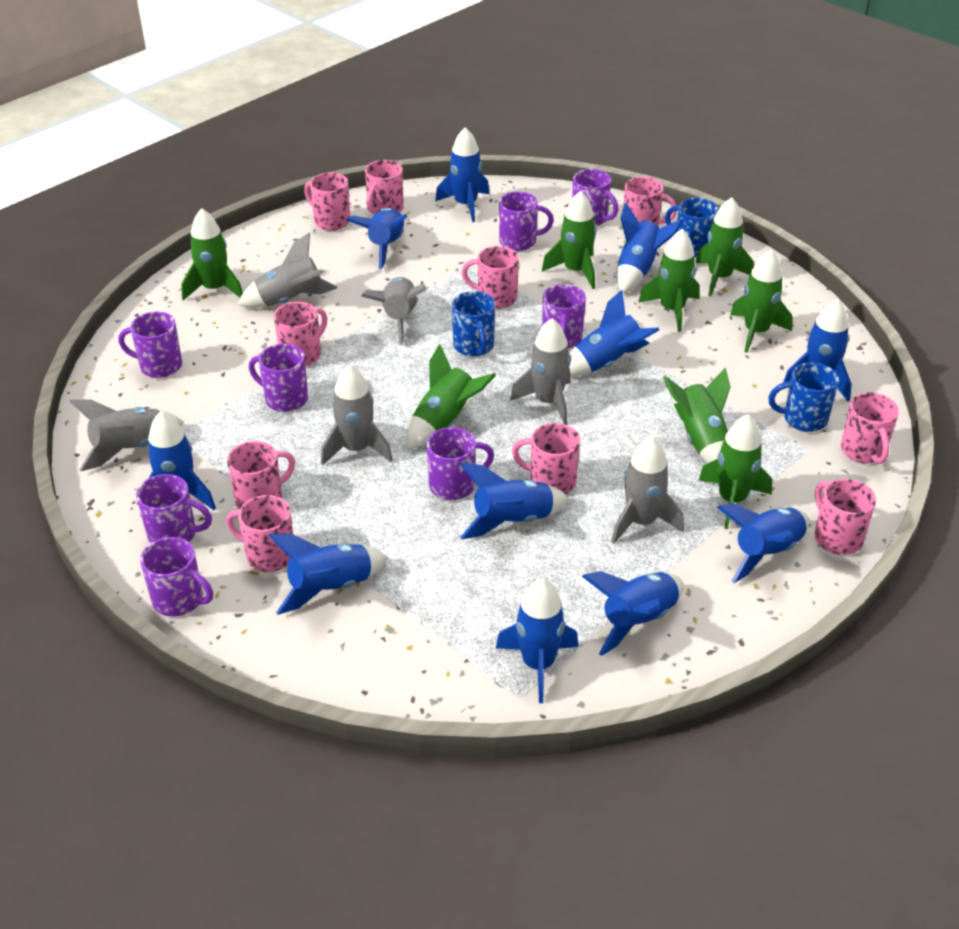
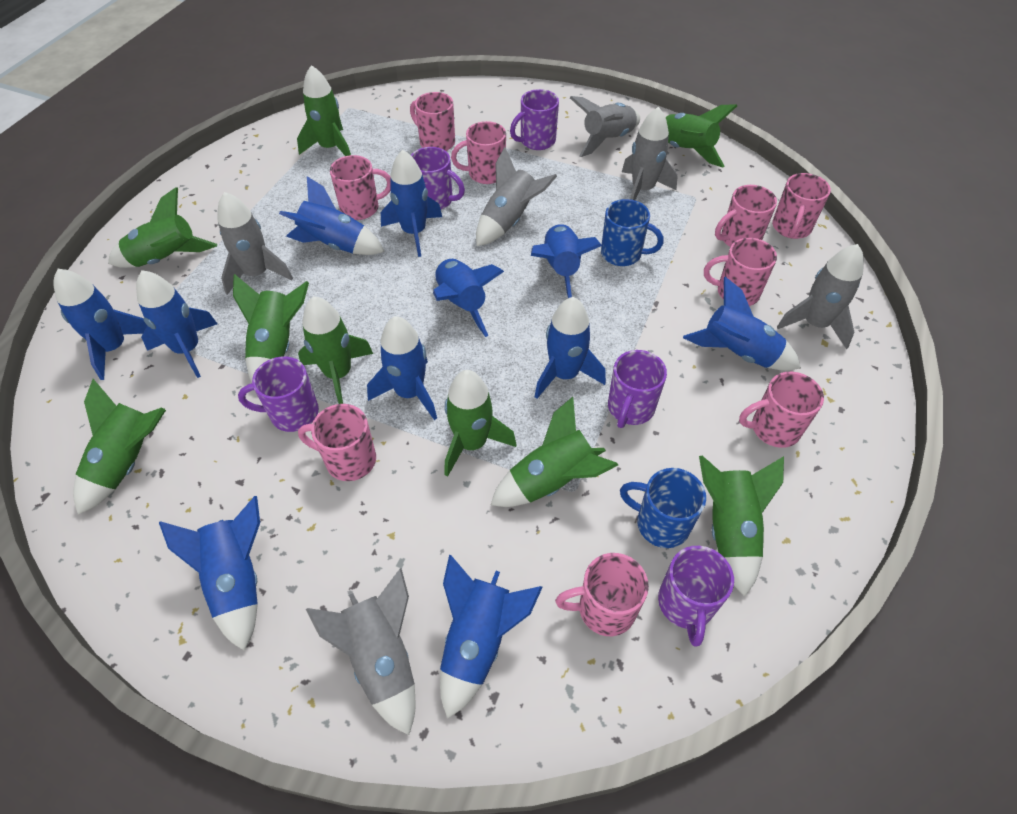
blue mug: [452,291,495,356] [665,198,718,258] [768,362,839,432] = 3 -> [601,199,664,266] [620,468,706,548] = 2
green rocket: [181,208,243,300] [406,344,496,449] [542,191,597,289] [638,229,700,332] [663,367,731,463] [695,197,754,296] [699,414,772,529] [730,250,793,353] = 8 -> [73,379,166,514] [108,187,217,268] [233,274,309,382] [297,65,351,156] [298,296,373,404] [445,370,516,477] [491,397,618,507] [665,104,737,168] [699,455,784,597] = 9
pink mug: [226,495,293,572] [227,441,295,509] [274,302,327,367] [304,173,350,231] [365,160,404,215] [462,246,519,309] [512,423,580,494] [623,177,677,227] [814,479,876,555] [841,392,899,464] = 10 -> [298,404,376,481] [330,155,391,220] [410,92,455,151] [451,121,506,184] [555,553,649,636] [704,238,777,306] [715,185,777,247] [739,372,824,448] [772,173,831,239] = 9
purple mug: [118,312,182,378] [136,474,212,543] [140,537,213,617] [249,344,308,412] [427,427,494,500] [499,192,554,251] [542,284,586,348] [572,169,618,226] = 8 -> [238,356,319,432] [411,147,465,209] [510,89,559,150] [608,350,667,428] [658,546,734,647] = 5

